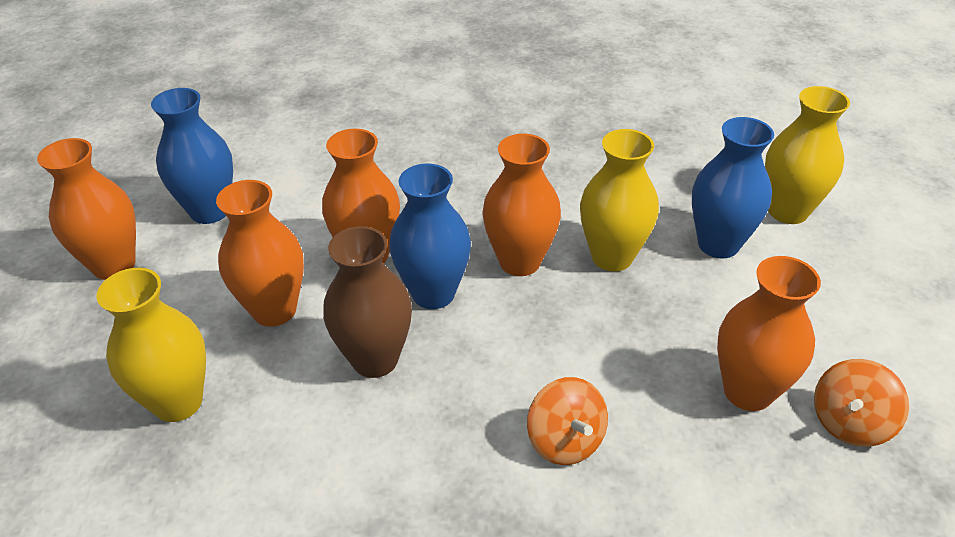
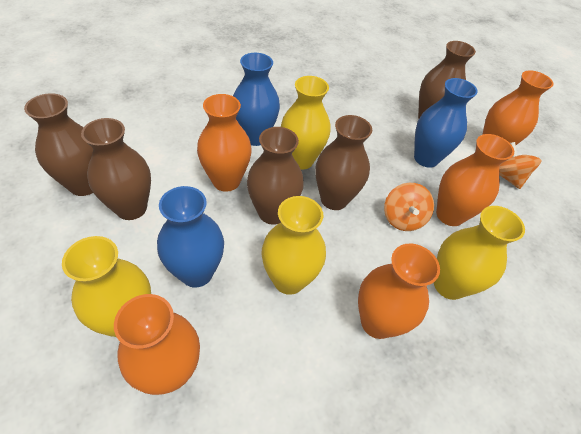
brown vase: [323,226,412,378] = 1 -> [24,93,93,196] [81,118,151,220] [247,127,304,225] [315,115,372,210] [418,41,476,118] = 5
yellow vase: [96,268,206,422] [580,129,659,272] [765,86,850,224] = 3 -> [62,236,151,337] [261,196,326,295] [281,76,331,170] [434,206,525,300] = 4

